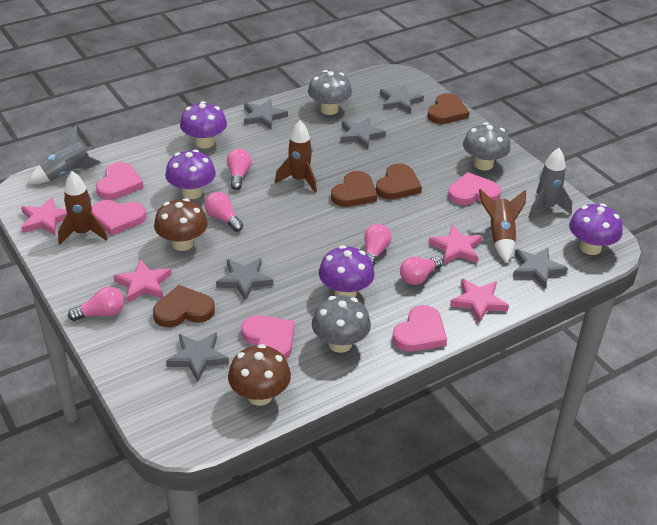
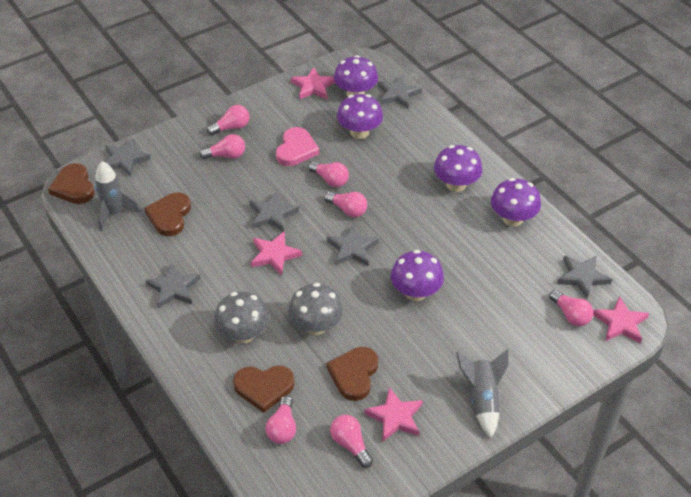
brown mushroom: [154,198,208,251] [228,344,291,406] = 2 -> none = 0
brown rocket: [58,171,108,245] [275,120,317,193] [479,189,526,263] = 3 -> none = 0
grey mushroom: [308,70,352,115] [312,295,371,353] [463,122,511,171] = 3 -> [214,292,269,343] [288,283,343,335] = 2
pink heart: [92,200,146,236] [96,162,144,200] [241,315,295,359] [392,305,447,352] [448,172,501,205] = 5 -> [276,127,319,166] = 1
pink light bulb: [68,287,124,321] [205,192,243,232] [227,149,252,190] [364,224,392,267] [400,256,443,285] = 5 -> [199,134,245,159] [207,105,250,135] [265,396,296,444] [309,161,349,187] [324,192,367,217] [330,415,373,468] [549,290,593,326] = 7
purple mushroom: [165,149,216,199] [180,101,227,149] [319,245,375,298] [569,203,623,255] = 4 -> [334,55,378,97] [337,94,383,139] [391,250,444,301] [434,145,483,192] [491,178,541,227] = 5

